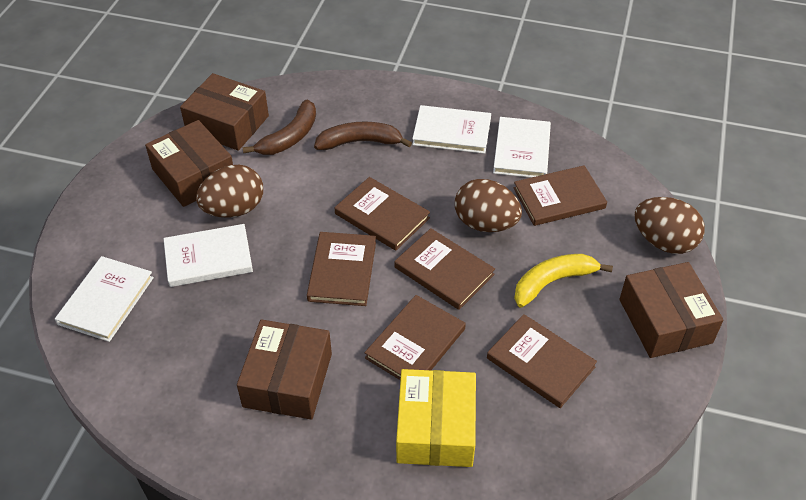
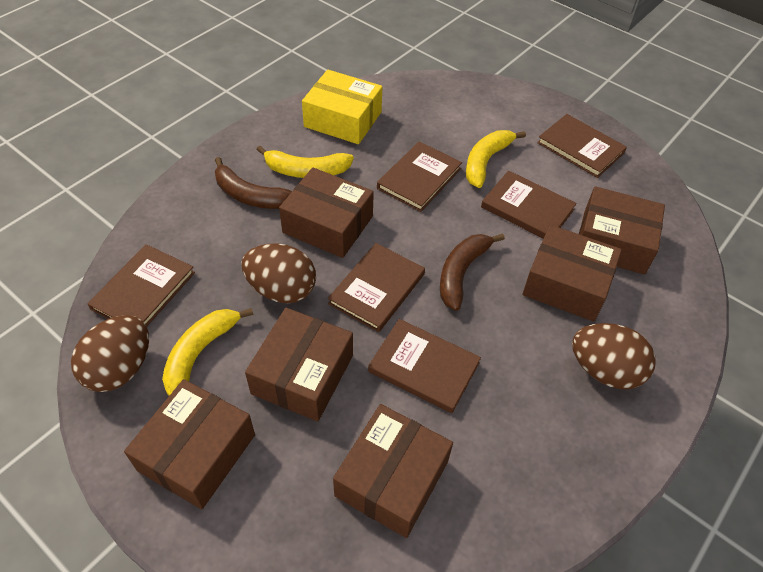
brown box: [145,120,233,207] [180,73,269,151] [237,319,332,419] [619,262,723,358] = 4 -> [124,379,255,509] [245,308,353,421] [279,168,374,258] [333,404,453,538] [523,225,622,321] [579,186,665,274] = 6
white book: [55,256,154,342] [164,224,253,287] [412,105,491,154] [493,117,551,178] = 4 -> none = 0
yellow banana: [514,254,613,308] = 1 -> [162,308,253,396] [256,146,354,178] [466,130,526,188] = 3

